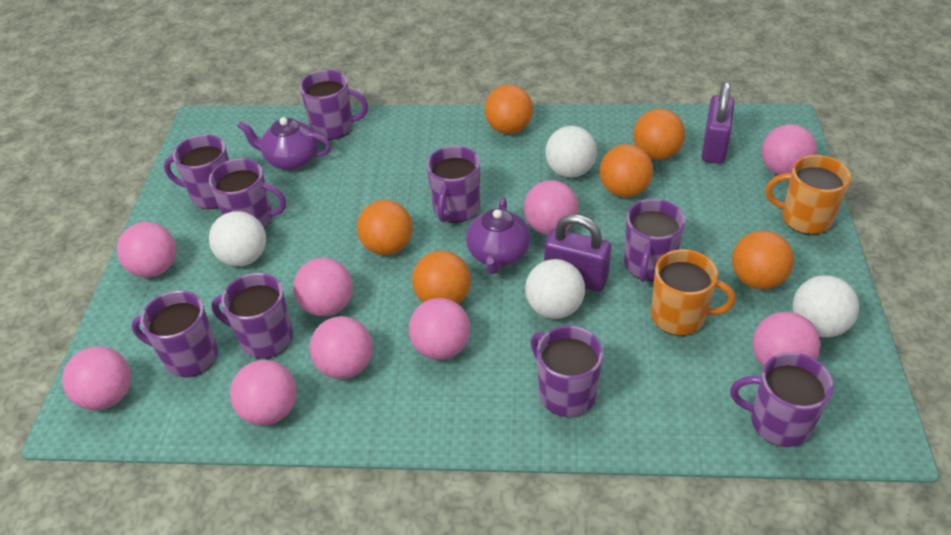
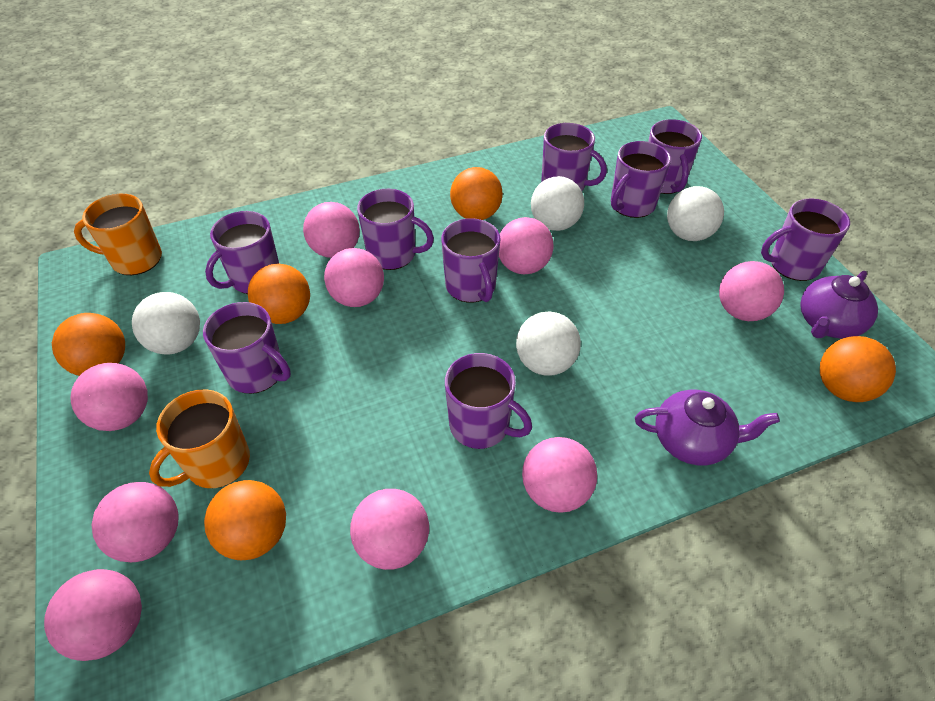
orange ball: [357,200,413,255] [412,251,471,304] [485,85,533,134] [600,144,653,197] [633,109,685,160] [732,231,794,289] = 6 -> [52,313,125,376] [204,480,286,560] [248,264,310,324] [450,167,503,220] [820,336,896,402] = 5
purple padlock: [544,214,611,291] [702,82,734,164] = 2 -> none = 0

